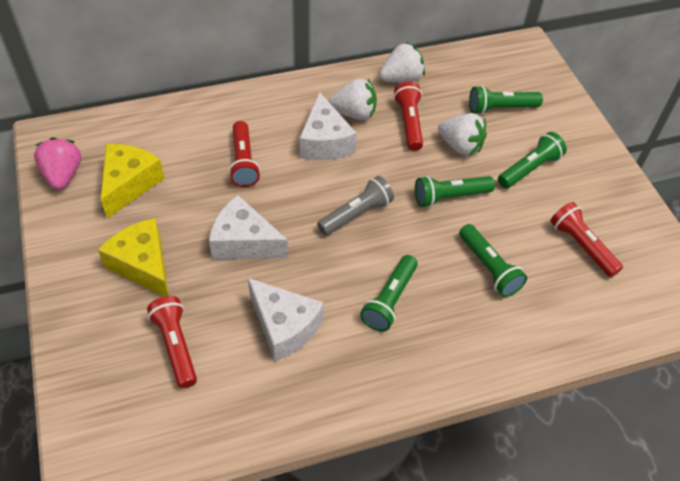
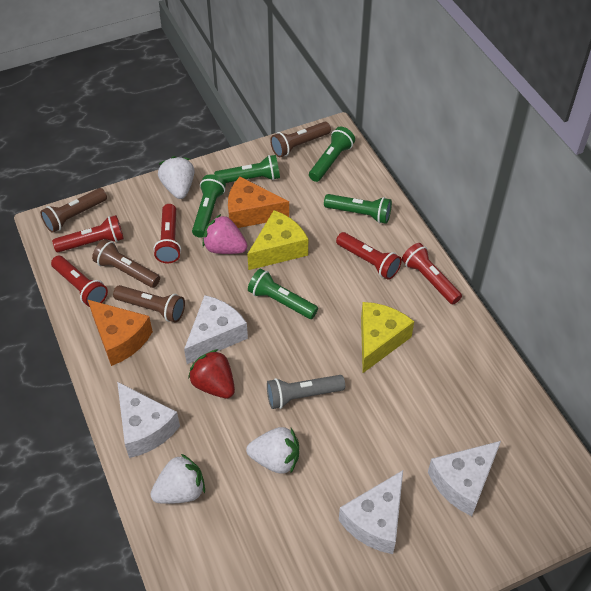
brown flashlight: none = 0 -> [40,188,107,233] [92,239,160,288] [113,285,185,323] [270,122,331,157] = 4
orange cheese: none = 0 -> [88,300,153,366] [228,177,289,228] = 2
red flashlight: [147,296,197,388] [229,121,260,187] [394,81,423,151] [550,202,623,277] = 4 -> [51,256,108,307] [52,215,124,252] [153,204,181,263] [336,232,402,280] [402,243,462,305] = 5
red strawberry: none = 0 -> [188,349,235,398] = 1
white cheese: [209,195,288,259] [248,278,324,361] [299,92,357,160] = 3 -> [117,382,180,458] [184,295,248,364] [339,470,403,554] [428,441,501,516] = 4

